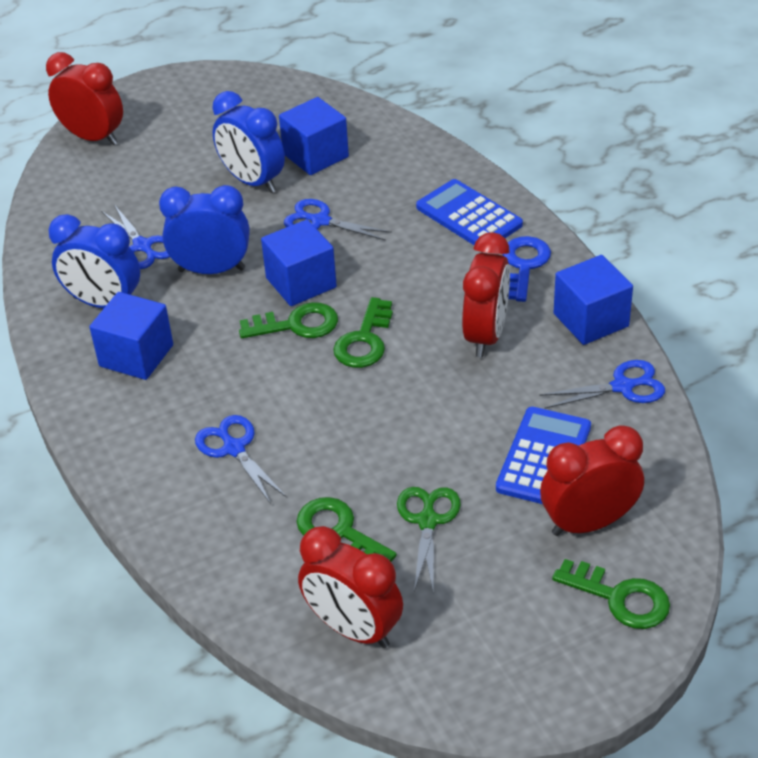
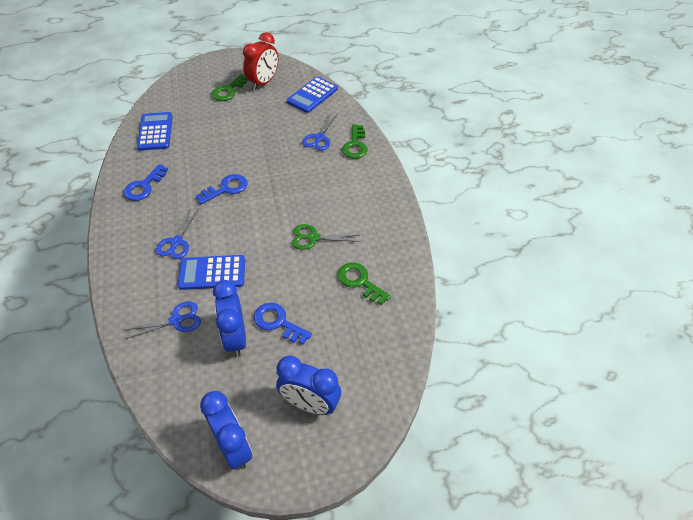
blue calculator: [416,179,523,245] [496,407,591,504] = 2 -> [137,112,173,151] [177,255,245,290] [287,77,338,113] = 3
blue cube: [89,292,173,380] [261,219,337,306] [279,97,349,175] [554,255,633,345] = 4 -> none = 0
blue key: [502,236,551,302] = 1 -> [124,164,168,201] [196,174,248,204] [254,303,312,345] = 3
blue scissors: [101,205,170,269] [195,415,286,504] [284,199,392,241] [539,360,665,409] = 4 -> [124,301,201,339] [156,207,199,259] [302,114,337,151] = 3
green key: [239,302,338,338] [296,497,397,562] [333,297,393,368] [552,559,670,629] = 4 -> [212,74,248,101] [338,263,391,305] [342,124,367,159] = 3
red clock: [46,52,123,146] [298,526,403,648] [462,232,510,357] [540,425,644,536] = 4 -> [243,32,278,90] = 1

